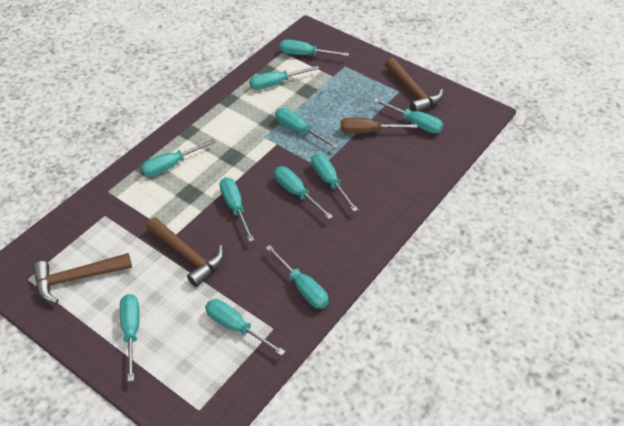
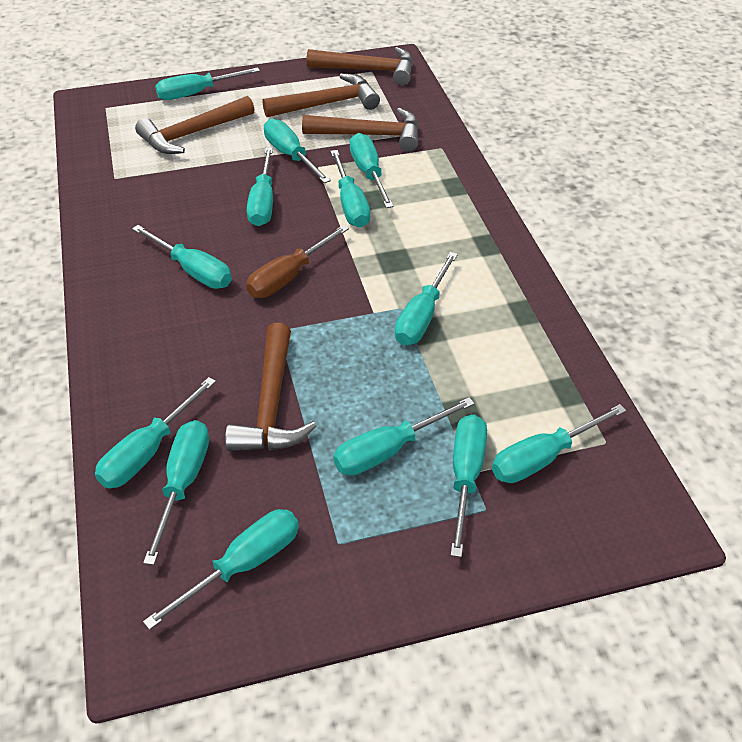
brown hammer: [33,253,132,303] [146,217,224,287] [385,58,443,111] = 3 -> [135,96,255,154] [225,323,317,451] [263,73,380,117] [302,108,419,152] [306,47,413,85] = 5
turquoise screwdriver: [120,294,140,382] [141,139,216,177] [205,299,285,356] [220,177,254,242] [249,66,319,90] [266,245,329,309] [274,167,333,219] [275,108,338,148] [280,39,349,56] [311,154,358,212] [374,98,443,133] = 11 -> [95,377,216,488] [132,225,232,289] [143,420,209,565] [143,509,299,630] [155,67,260,100] [247,147,273,226] [264,119,331,183] [330,150,370,227] [333,397,475,475] [349,133,394,208] [395,252,458,345] [451,414,487,557] [492,404,627,483] = 13

